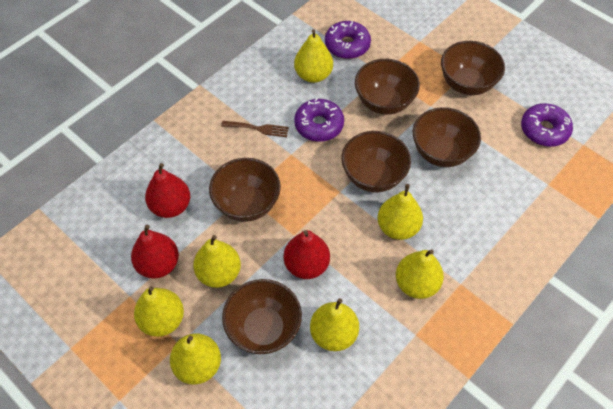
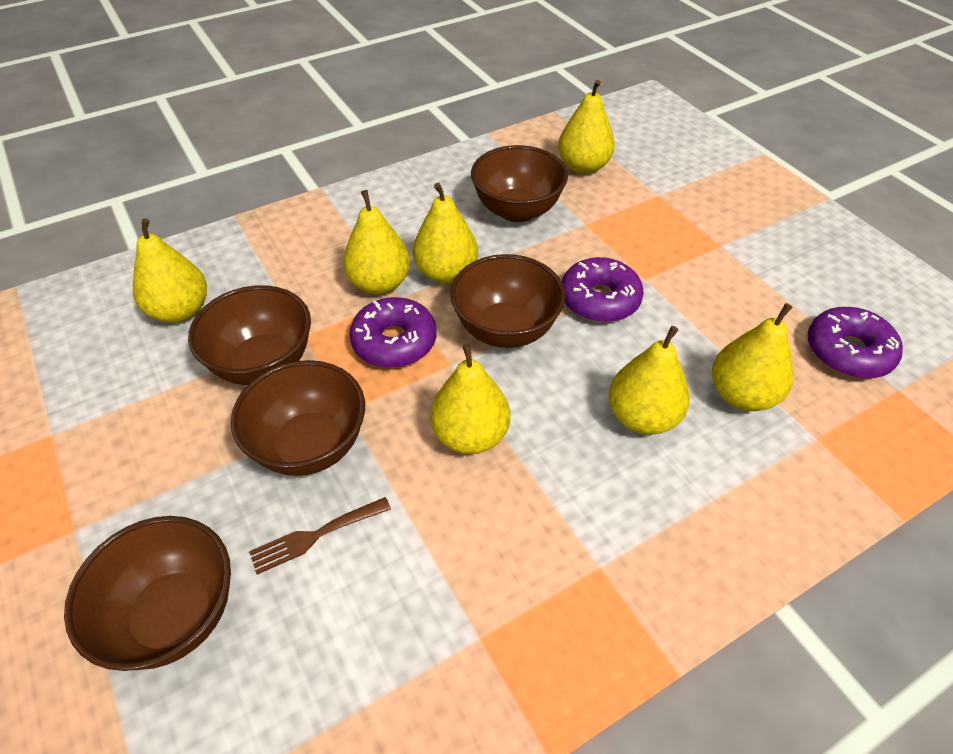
brown bowl: [209,158,281,222] [222,279,302,354] [341,131,411,192] [355,59,420,115] [413,107,481,167] [441,41,505,95] = 6 -> [64,516,231,671] [188,285,311,385] [231,360,365,476] [450,254,565,348] [471,145,568,222] = 5
red pear: [131,225,179,279] [145,163,190,218] [284,230,330,279] = 3 -> none = 0

